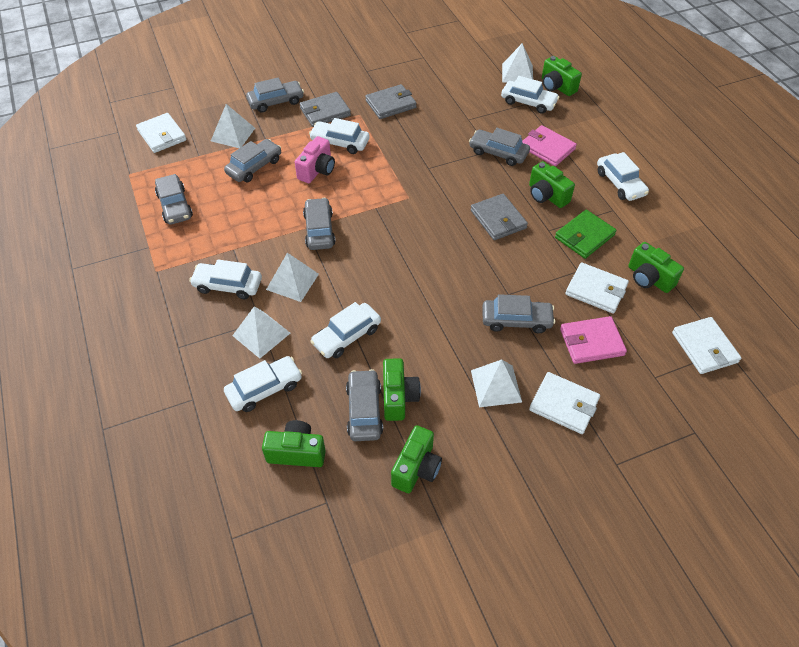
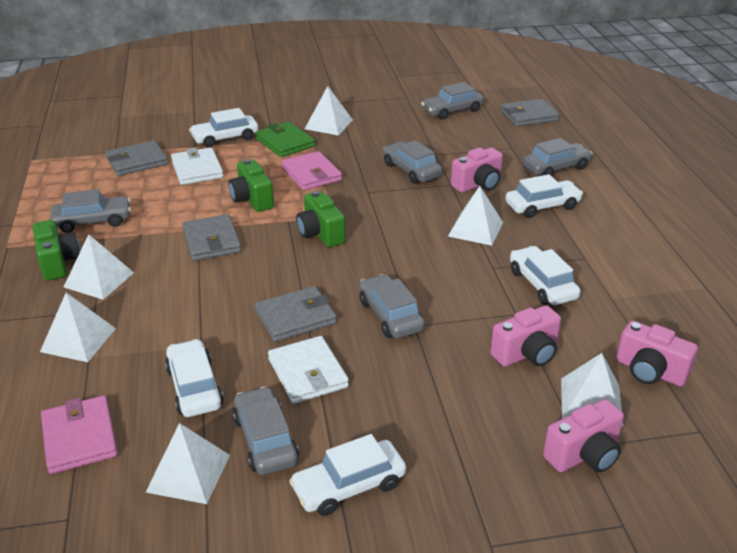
green camera: [262,420,326,467] [383,358,421,421] [391,425,442,493] [529,161,575,208] [542,56,582,96] [628,242,684,293] = 6 -> [33,220,80,281] [229,159,274,212] [296,191,346,247] = 3
grey car: [155,174,193,225] [224,139,281,182] [246,77,304,113] [303,198,336,250] [346,369,383,441] [469,128,530,166] [482,294,555,333] = 7 -> [50,189,131,233] [233,387,299,475] [359,274,425,339] [382,140,443,184] [421,82,484,119] [522,138,593,176] = 6
grey wallet: [300,92,351,127] [365,84,417,119] [470,194,528,240] = 3 -> [106,140,168,176] [182,214,241,261] [255,286,337,342] [501,99,559,127] = 4
pink camera: [295,136,335,183] = 1 -> [451,148,503,192] [491,305,561,367] [543,399,624,473] [616,321,698,387] = 4
white car: [189,259,262,299] [224,356,302,412] [309,118,370,154] [310,302,381,358] [501,76,559,114] [597,152,649,201] = 6 -> [165,339,224,417] [189,108,259,147] [289,434,406,516] [505,174,583,218] [510,246,581,305] = 5
white pyramid: [211,104,255,148] [232,306,290,358] [266,253,319,302] [471,359,522,407] [502,43,533,83] = 5 -> [40,293,116,362] [64,234,134,300] [146,423,230,504] [305,86,353,135] [448,186,503,246] [561,353,623,426] = 6
white wallet: [136,113,186,153] [529,372,600,434] [565,262,629,314] [672,317,741,374] = 4 -> [171,147,224,185] [268,336,349,404] = 2

